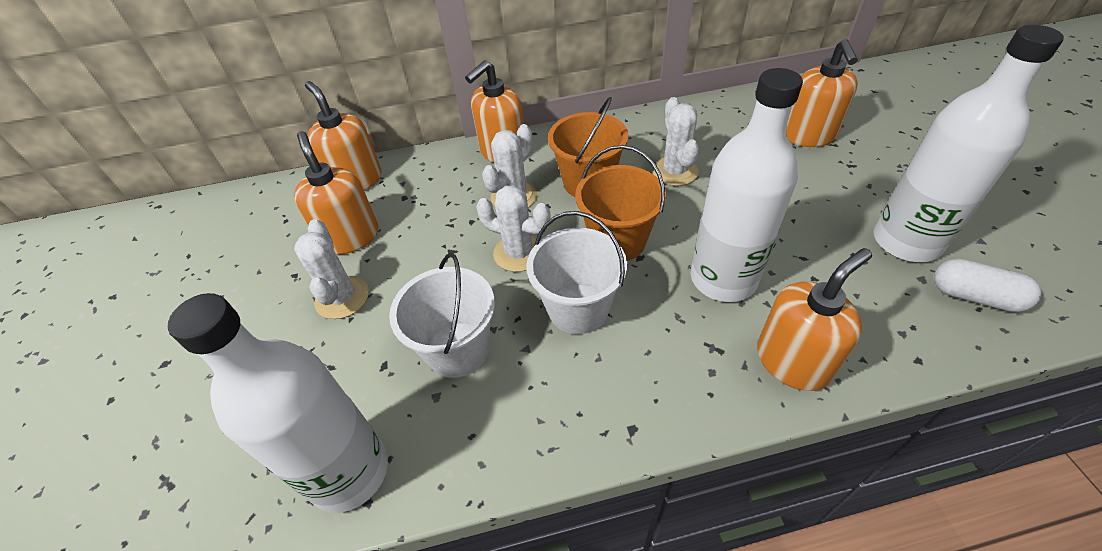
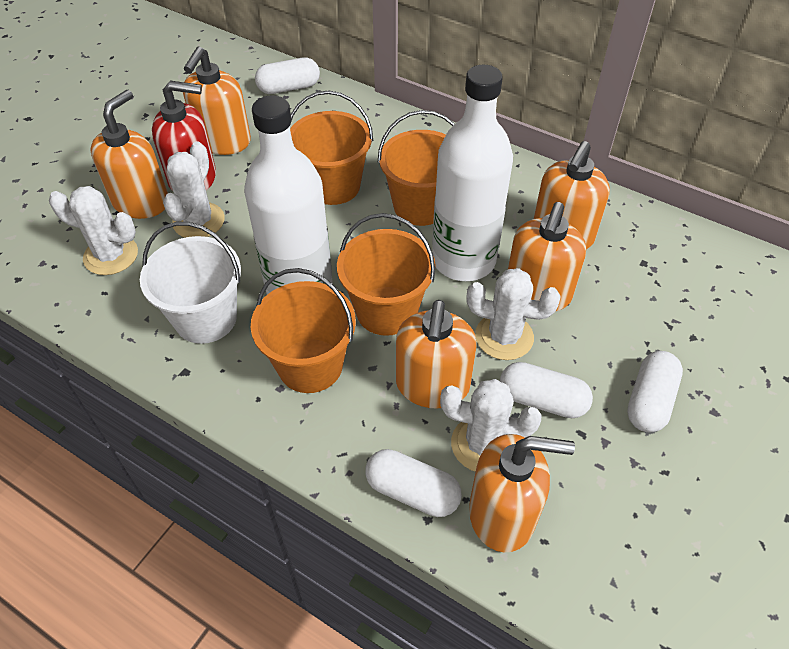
orange bucket: [548,97,629,197] [575,145,666,261] = 2 -> [251,268,356,393] [290,91,373,205] [337,213,436,336] [378,110,455,226] = 4
orange soap dispenser: [294,131,379,255] [305,81,381,191] [465,60,524,163] [757,248,872,391] [786,39,858,147] = 5 -> [91,90,168,219] [183,46,251,155] [396,300,477,409] [469,434,575,553] [508,202,586,311] [534,141,610,249] = 6
red soap dispenser: none = 0 -> [152,81,216,191] = 1
white bottle: [168,293,388,513] [690,68,803,302] [873,25,1064,262] = 3 -> [244,95,333,295] [432,65,513,281] = 2
white bucket: [389,253,495,378] [526,211,627,334] = 2 -> [140,222,241,344] = 1
white capsule: [934,259,1041,312] = 1 -> [255,58,320,94] [366,449,462,517] [500,362,593,418] [627,351,683,433] = 4

